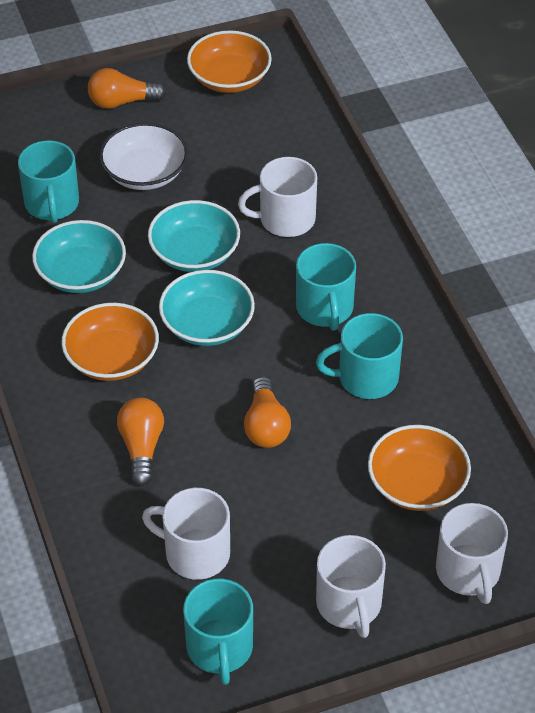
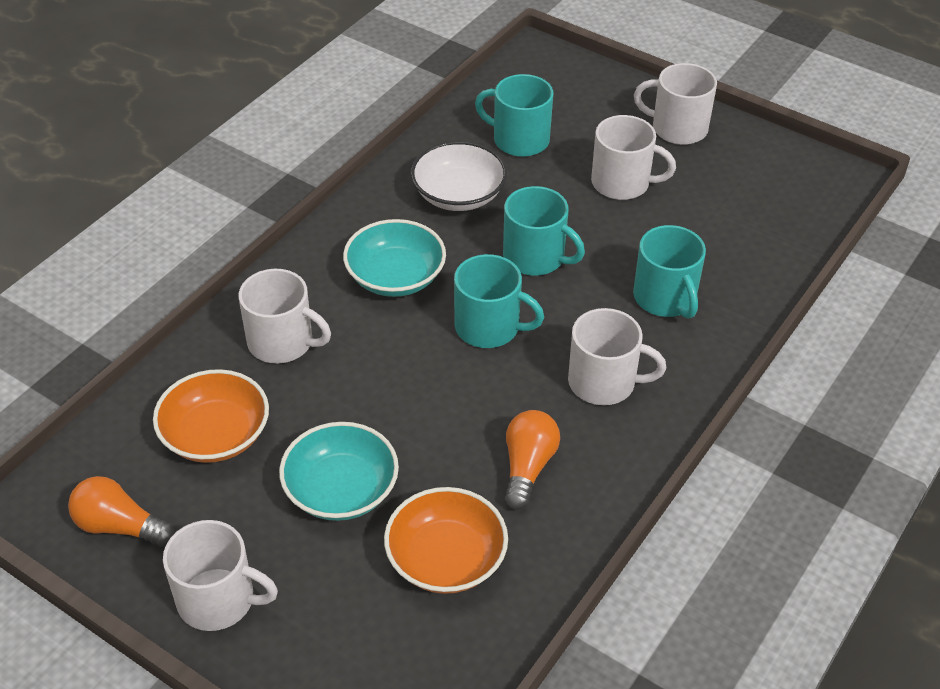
orange bowl: [62,303,159,381] [187,30,272,93] [368,425,471,511] = 3 -> [153,369,269,463] [384,487,508,594] = 2
orange light bulb: [88,68,166,109] [117,398,164,486] [244,377,291,448] = 3 -> [68,476,175,547] [504,410,560,510] = 2
turquoise bowl: [32,220,126,293] [148,200,240,272] [159,270,255,346] = 3 -> [279,422,399,521] [343,219,446,297] = 2
white mug: [142,488,230,580] [238,157,317,237] [316,535,386,638] [436,503,508,604] = 4 -> [163,520,278,631] [238,269,331,364] [568,308,666,405] [591,115,676,200] [634,63,717,145] = 5

